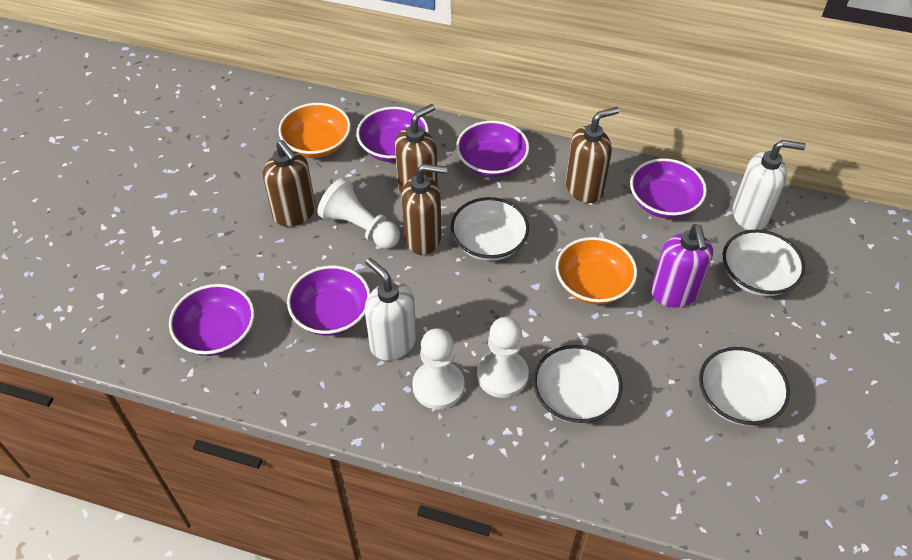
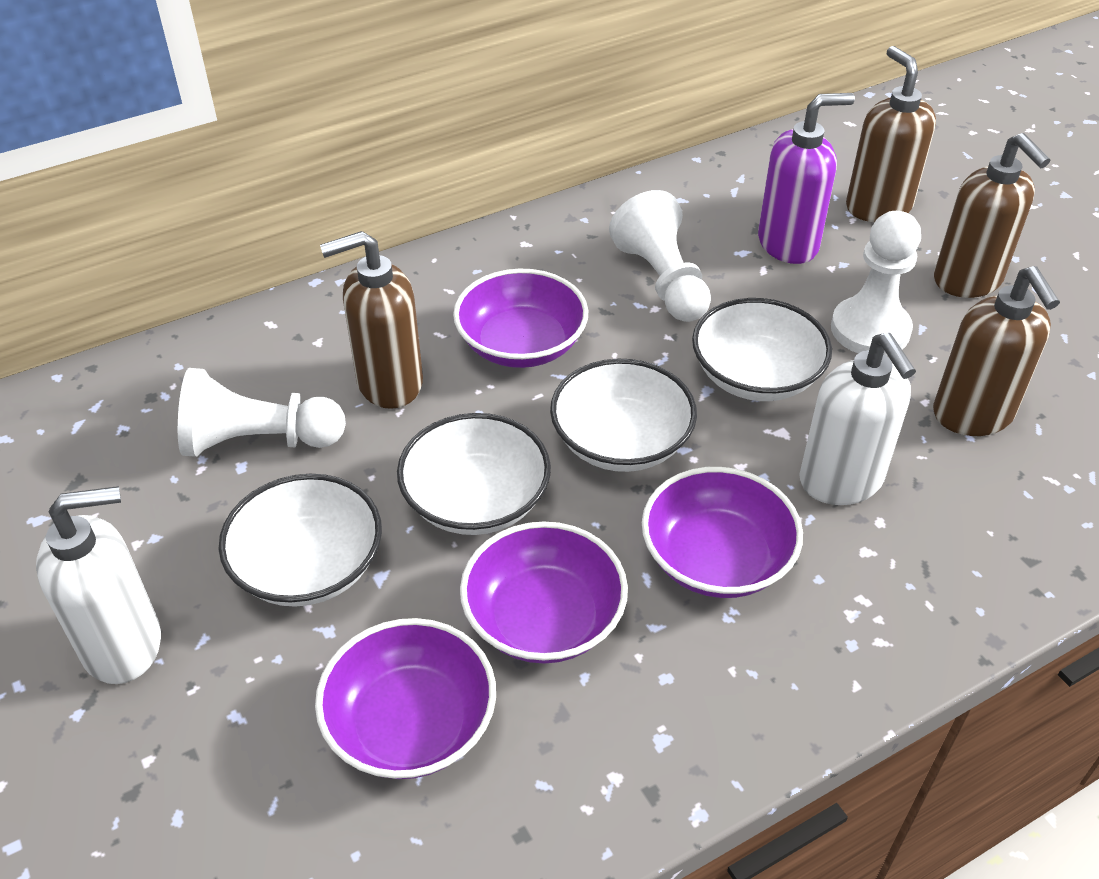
orange bowl: [278,103,351,158] [556,237,637,305] = 2 -> none = 0
purple bowl: [169,284,255,356] [287,266,370,336] [356,107,429,162] [456,121,529,177] [630,158,707,219] = 5 -> [315,618,496,779] [453,269,588,368] [460,521,628,664] [642,467,803,598] = 4

